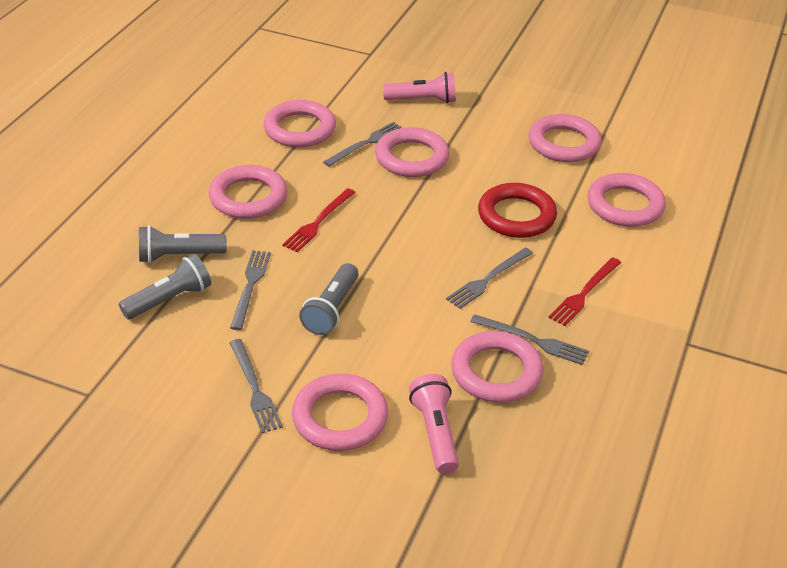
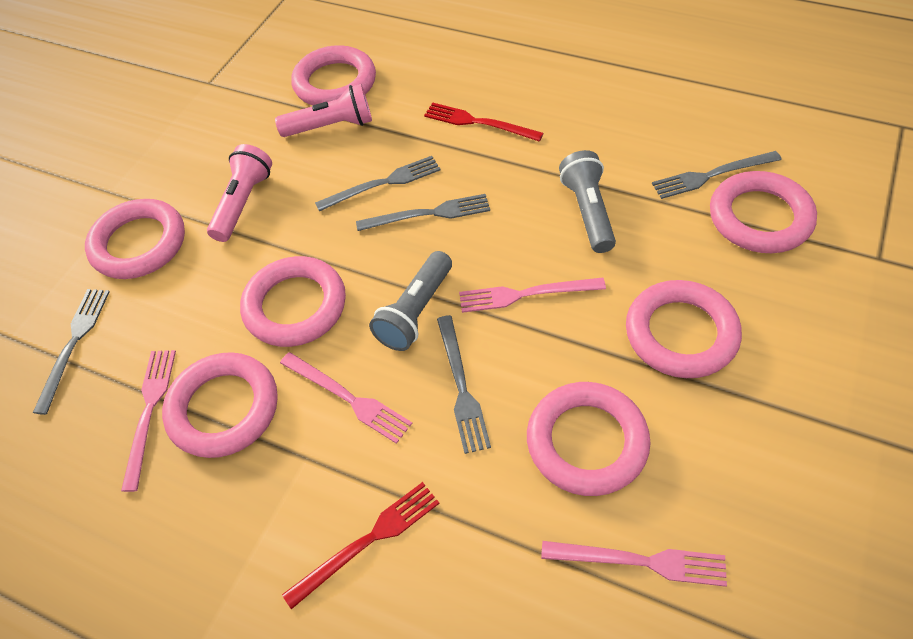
grey flashlight: [119,254,211,319] [139,225,227,263] [299,263,359,335] = 3 -> [369,251,452,351] [559,150,616,253] = 2
pink fork: none = 0 -> [121,350,176,492] [280,352,412,444] [459,278,606,313] [541,541,727,587] = 4
red ring: [478,183,557,238] = 1 -> none = 0

